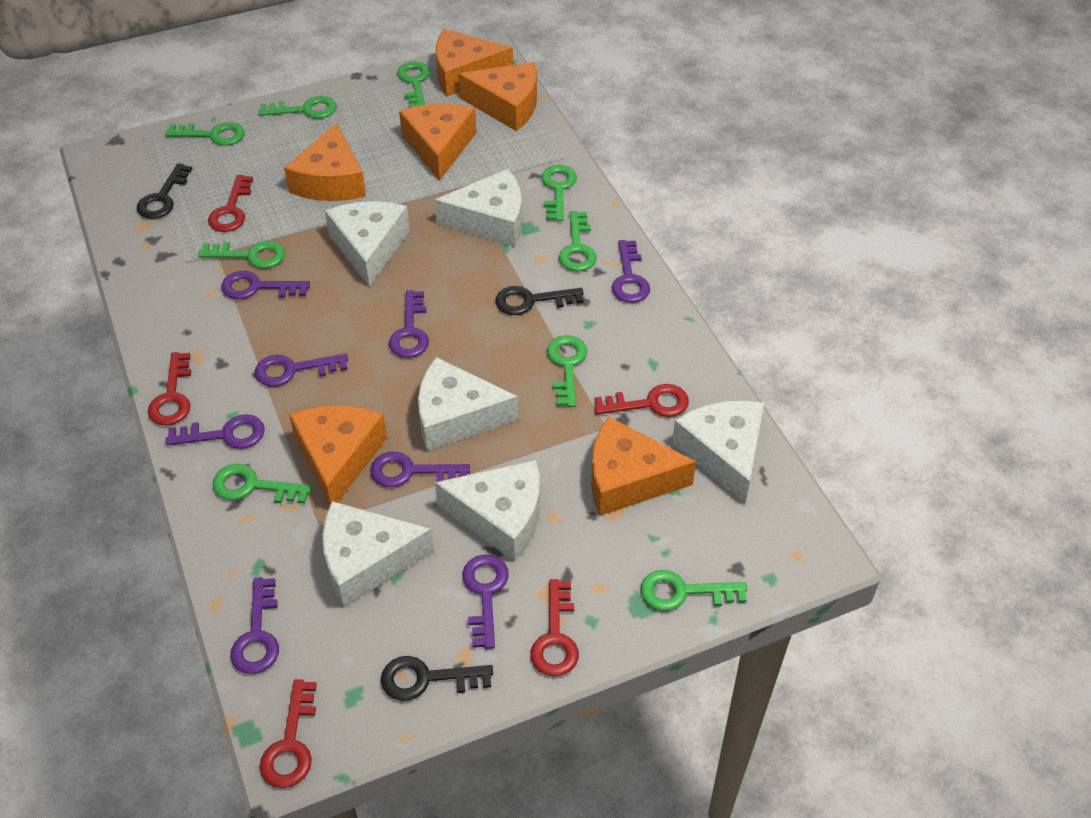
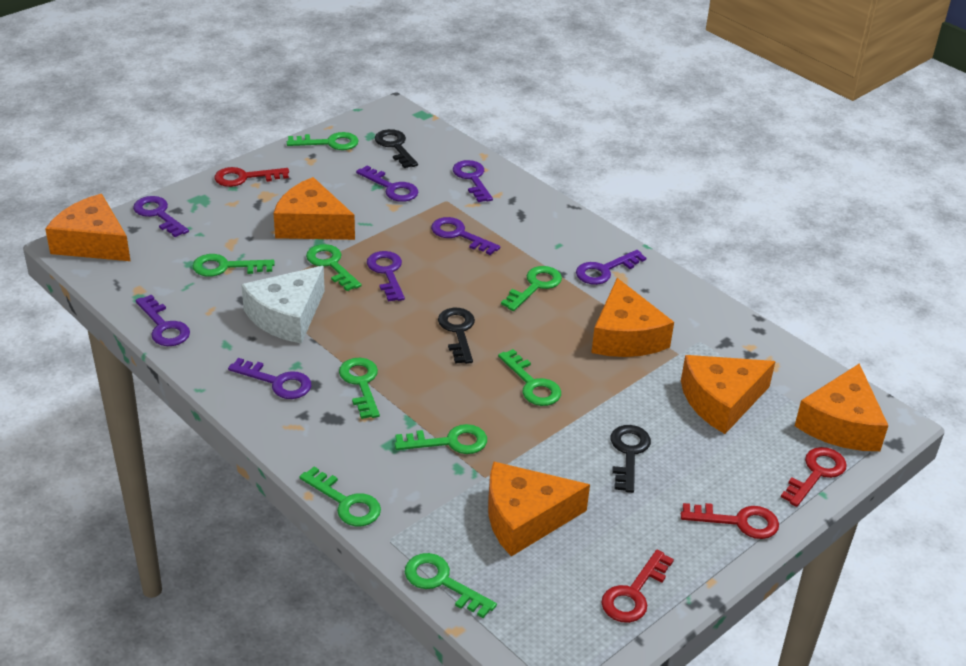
red key: [148,352,191,426] [208,175,253,232] [260,679,317,788] [530,579,579,676] [594,384,689,417] = 5 -> [214,167,289,187] [601,550,674,623] [681,503,779,539] [781,447,847,507] = 4
white cheese: [322,501,434,607] [325,201,410,287] [418,357,518,451] [435,169,522,247] [435,460,540,562] [672,401,764,504] = 6 -> [241,266,325,344] = 1

